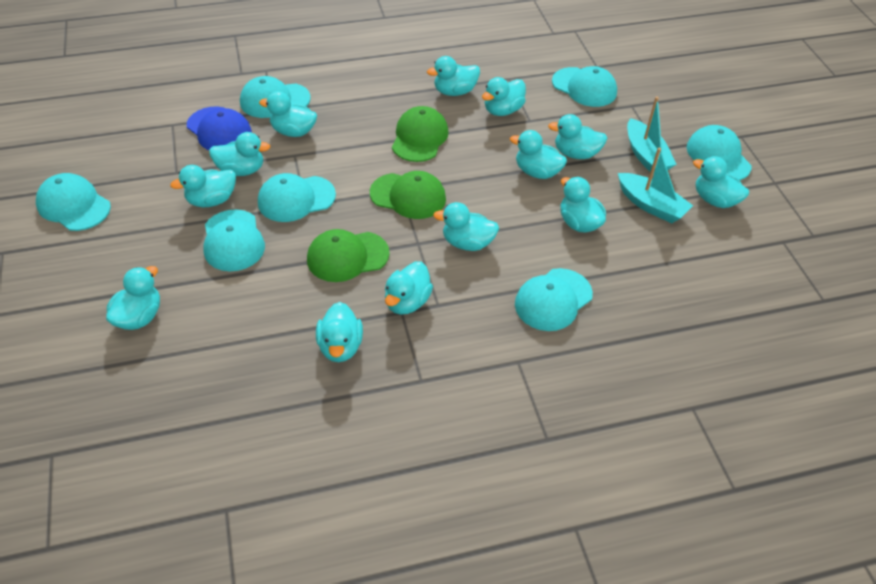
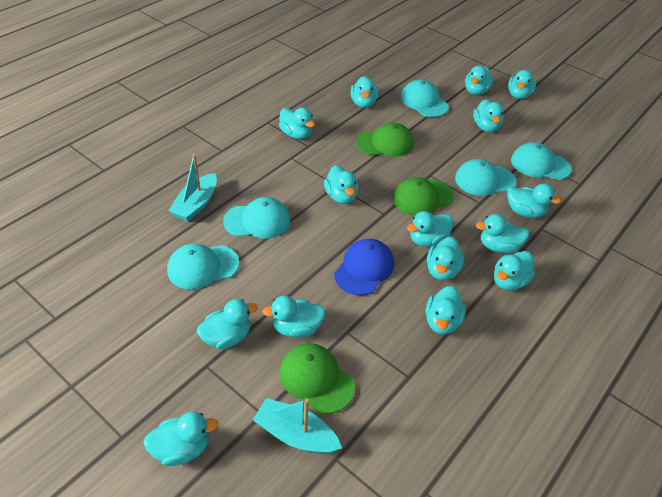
turquoise cap: [36,173,111,231] [203,209,265,271] [240,76,311,118] [258,173,336,222] [515,268,593,331] [552,66,617,107] [687,125,752,180] = 7 -> [167,243,239,290] [223,197,290,238] [401,79,449,117] [455,159,516,196] [511,142,571,180] = 5
turquoise duck: [106,266,160,330] [170,165,236,207] [209,132,270,176] [259,91,317,137] [316,302,363,362] [385,262,433,315] [427,56,480,96] [433,202,499,251] [482,77,526,116] [510,130,567,179] [548,114,607,159] [560,177,606,233] [693,156,749,208] = 13 -> [143,412,219,466] [197,299,258,349] [262,296,326,338] [279,107,315,139] [324,165,358,204] [350,76,378,108] [407,211,454,247] [426,286,466,335] [427,237,465,280] [465,66,493,95] [473,99,504,132] [476,214,529,253] [494,251,535,290] [507,184,561,218] [508,70,536,99] = 15

